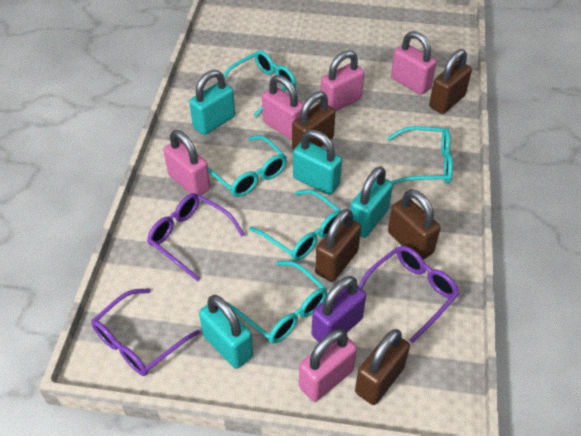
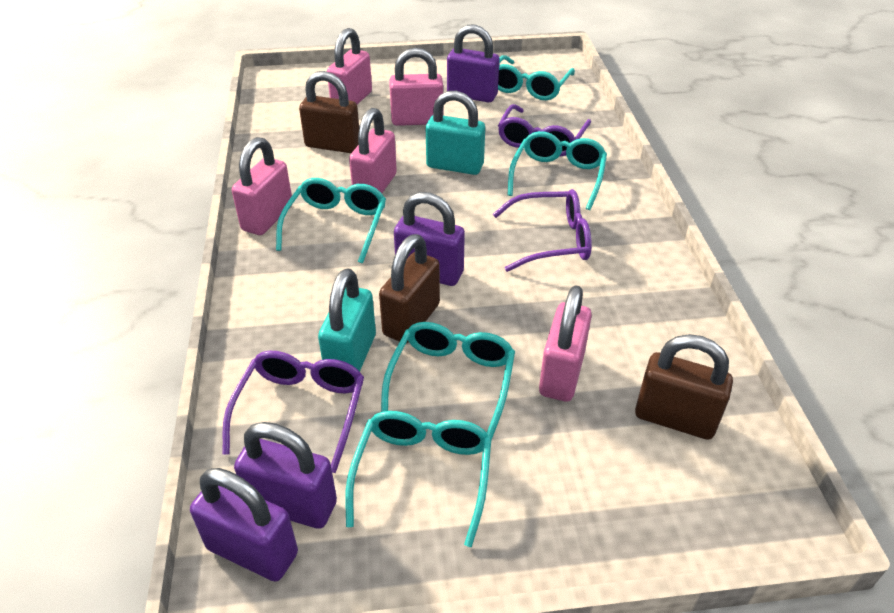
brown padlock: [292,91,335,150] [315,209,361,282] [355,329,410,405] [388,189,441,260] [429,49,472,114] = 5 -> [299,71,359,153] [379,234,440,343] [635,334,733,440] = 3
purple padlock: [312,276,366,342] = 1 -> [190,468,298,582] [234,422,337,529] [394,192,465,286] [447,24,499,102] = 4
turquoise padlock: [189,70,235,135] [199,295,253,369] [293,130,342,195] [350,166,393,238] = 4 -> [318,268,376,372] [426,91,485,175] = 2

